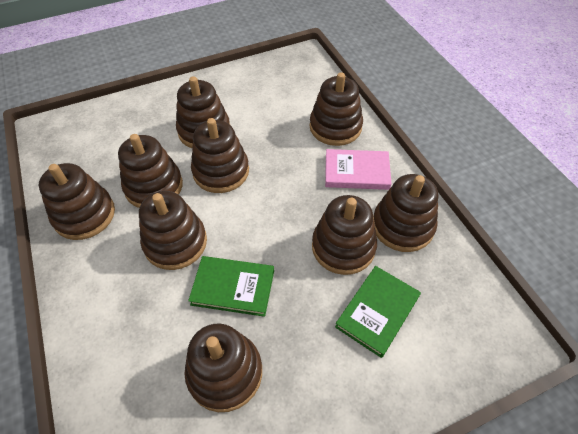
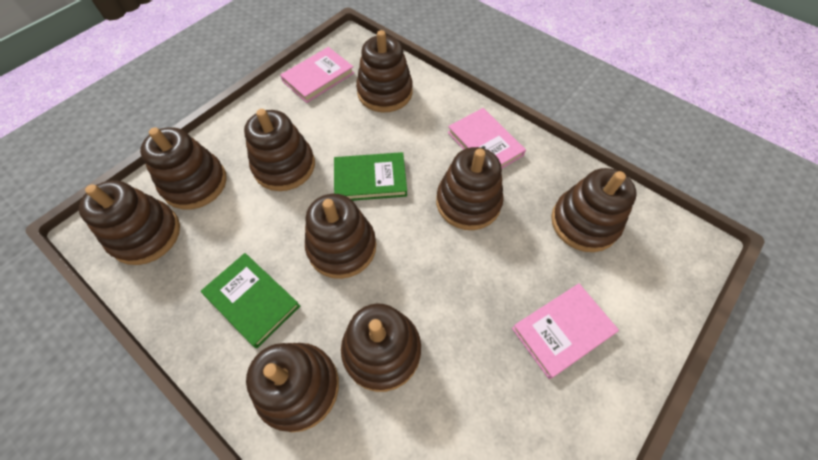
pink book: [325,149,392,190] = 1 -> [280,47,354,103] [448,108,526,168] [512,283,619,379] = 3

